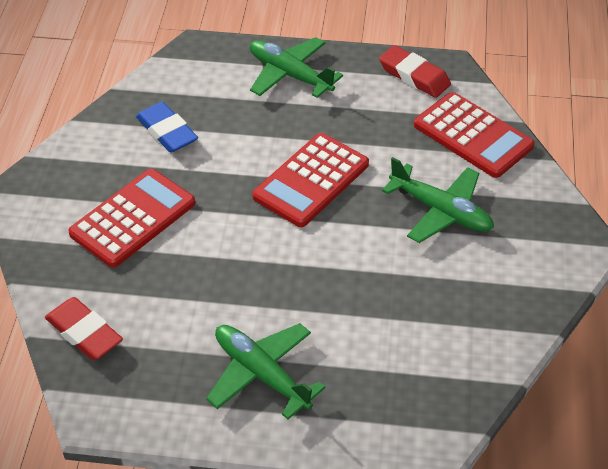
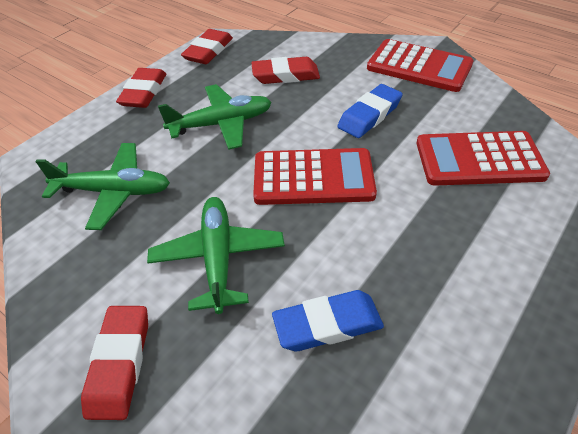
blue eraser: [136,102,198,153] = 1 -> [272,290,384,351] [337,84,403,138] = 2
red eraser: [45,297,123,360] [379,45,451,98] = 2 -> [81,306,148,420] [116,68,166,108] [181,29,233,64] [251,57,320,84] = 4

